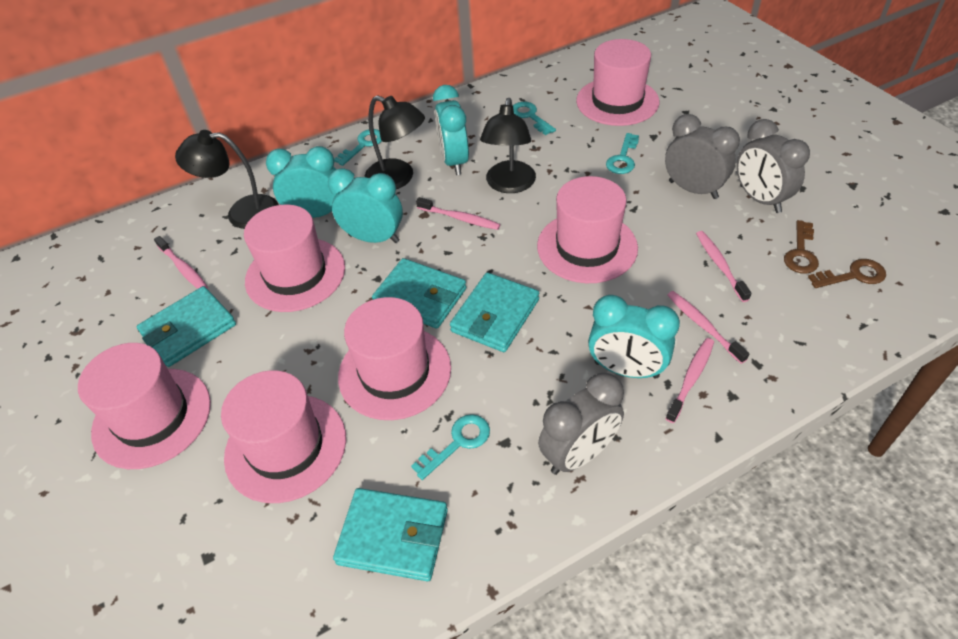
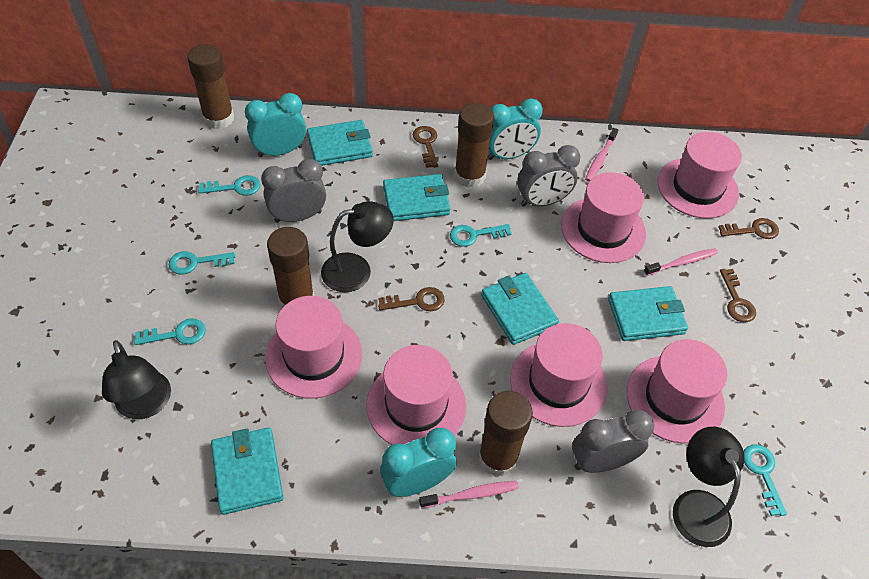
brown glue stick: none = 0 -> [187,44,234,129] [267,227,314,308] [454,103,494,188] [478,391,533,477] = 4
brown key: [784,220,819,274] [808,259,886,288] = 2 -> [378,287,445,311] [413,126,438,168] [718,218,779,239] [720,269,756,322] = 4
pink toothbrush: [154,236,208,289] [416,197,500,230] [666,338,714,423] [667,291,749,364] [696,231,752,302] = 5 -> [419,481,519,508] [585,128,618,182] [644,248,718,276] = 3
turquoise clock: [266,146,336,218] [328,168,403,243] [433,85,469,175] [588,295,680,379] = 4 -> [245,93,306,157] [380,428,457,497] [488,98,543,160] = 3
turquoise key: [334,129,382,166] [411,414,490,480] [513,102,556,135] [606,133,639,174] = 4 -> [134,318,206,345] [169,251,235,275] [198,175,260,196] [450,224,512,247] [744,445,787,516] = 5
turquoise wallet: [137,286,236,367] [333,488,448,581] [372,258,466,329] [450,273,539,352] = 4 -> [211,428,283,515] [307,120,373,166] [383,174,451,221] [481,273,559,345] [608,286,688,341] = 5

